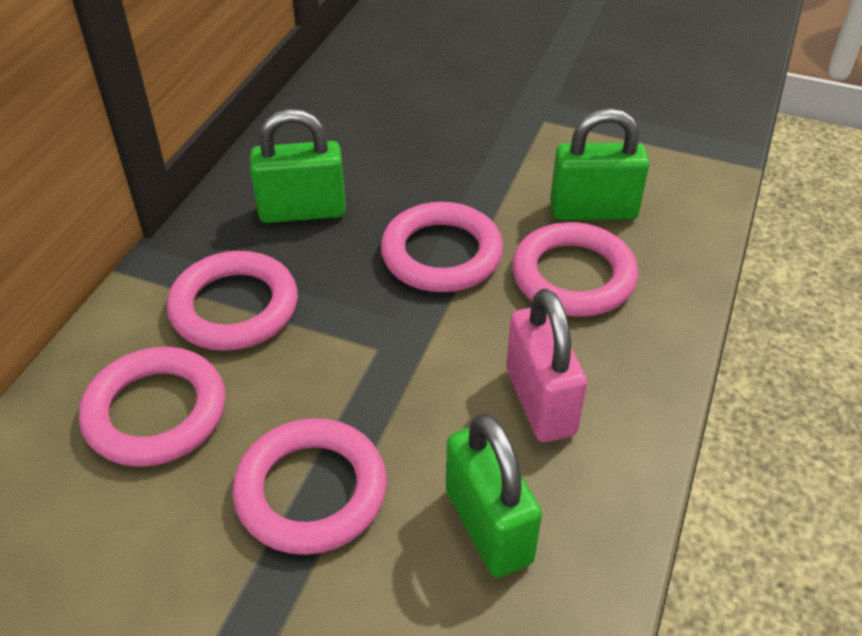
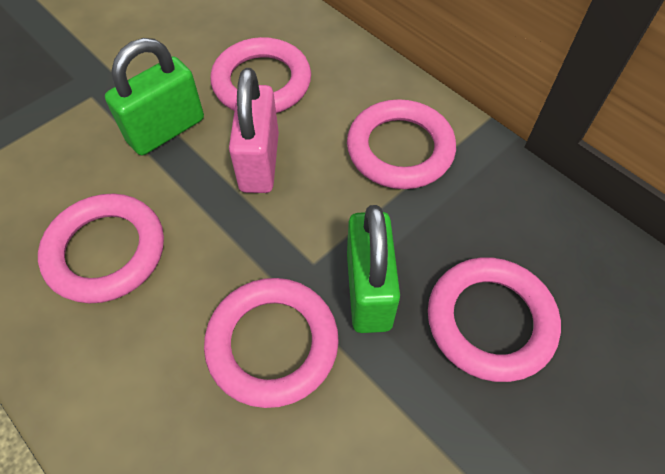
green padlock: [250,109,346,223] [446,413,542,578] [550,108,649,220] = 3 -> [105,38,204,155] [347,205,400,333] = 2

